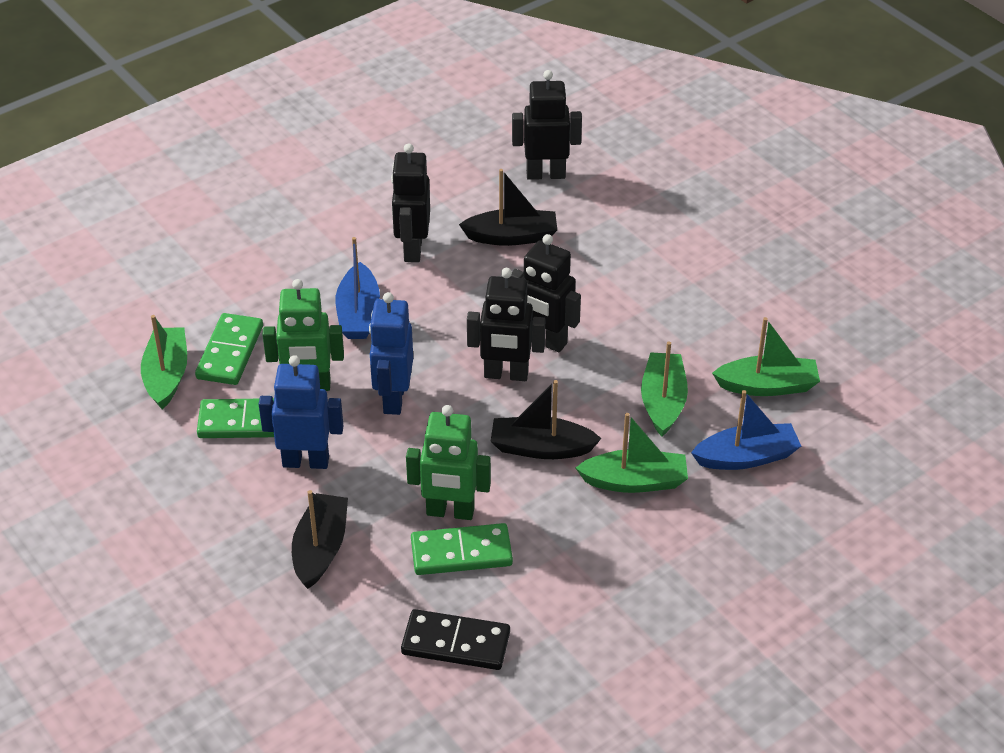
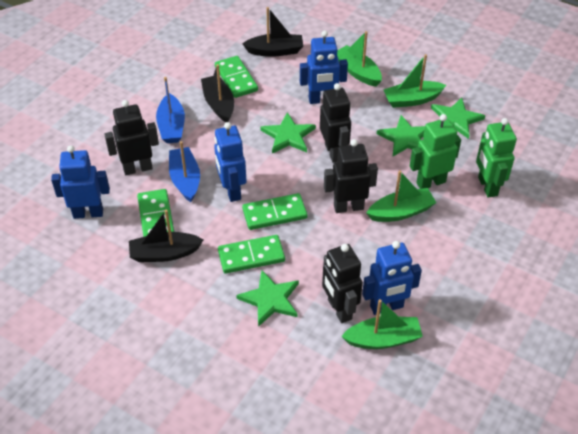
black domino: [401,609,510,670] = 1 -> none = 0
blue robot: [259,355,343,469] [369,292,413,415] = 2 -> [51,145,110,219] [214,122,246,202] [300,30,348,104] [362,241,422,315] = 4
green domino: [195,313,263,385] [197,398,274,438] [411,523,513,575] = 3 -> [137,189,174,237] [215,56,258,98] [218,235,285,274] [242,193,307,230] = 4
green star: none = 0 -> [236,270,299,327] [260,112,316,154] [377,115,425,156] [431,97,485,139] = 4

